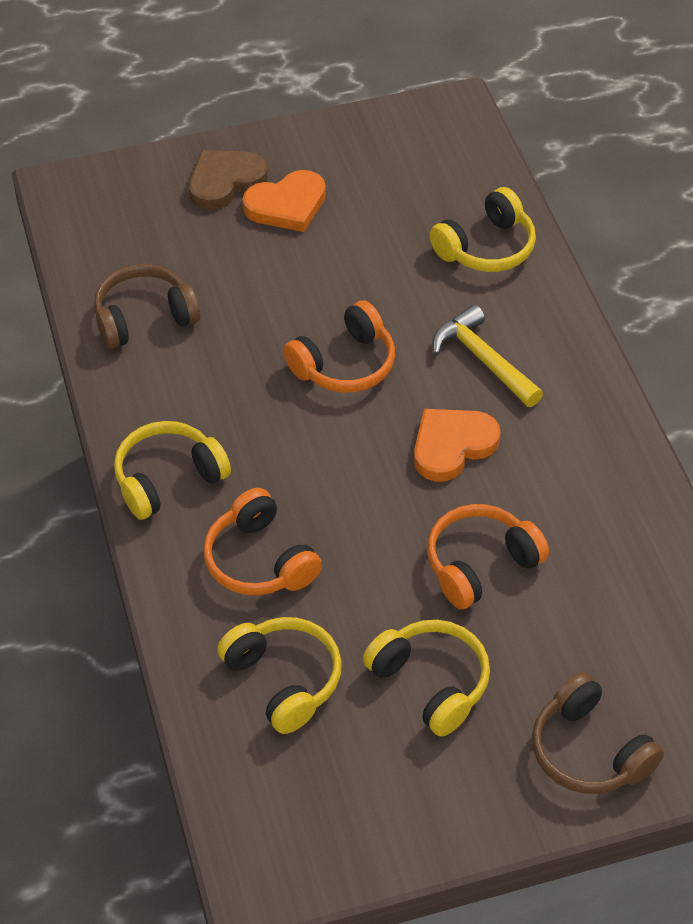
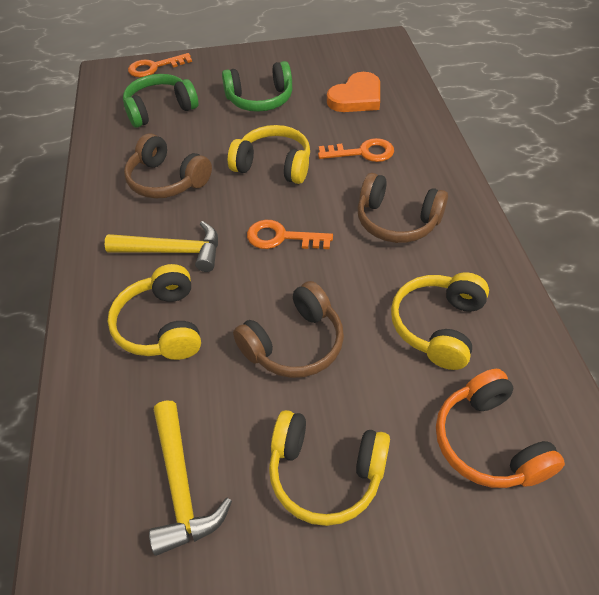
brown headphones: [94,264,200,349] [532,672,664,794] = 2 -> [124,133,212,199] [233,281,344,378] [357,173,448,243] = 3
brown heart: [189,150,268,210] = 1 -> none = 0
green headphones: none = 0 -> [123,74,198,128] [222,61,292,112] = 2
orange headphones: [203,488,322,595] [283,300,395,393] [427,504,549,609] = 3 -> [436,369,565,488] = 1
orange heart: [243,170,326,232] [414,409,501,482] = 2 -> [327,72,380,112] = 1
orange key: none = 0 -> [128,53,192,77] [247,220,333,249] [318,138,394,162] = 3
yellow hammer: [432,305,543,407] = 1 -> [105,221,218,272] [149,400,232,556] = 2

